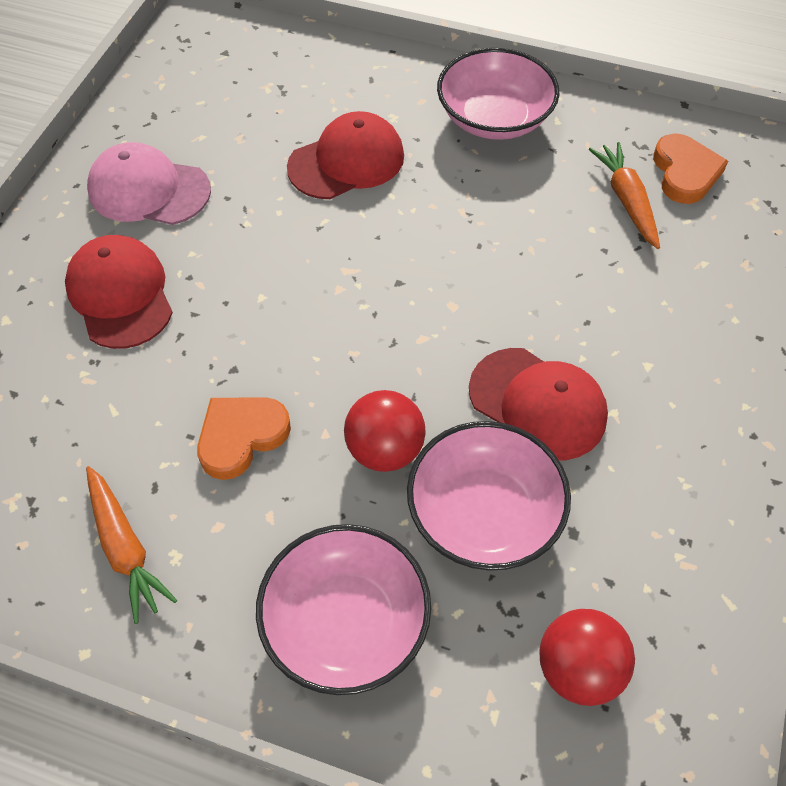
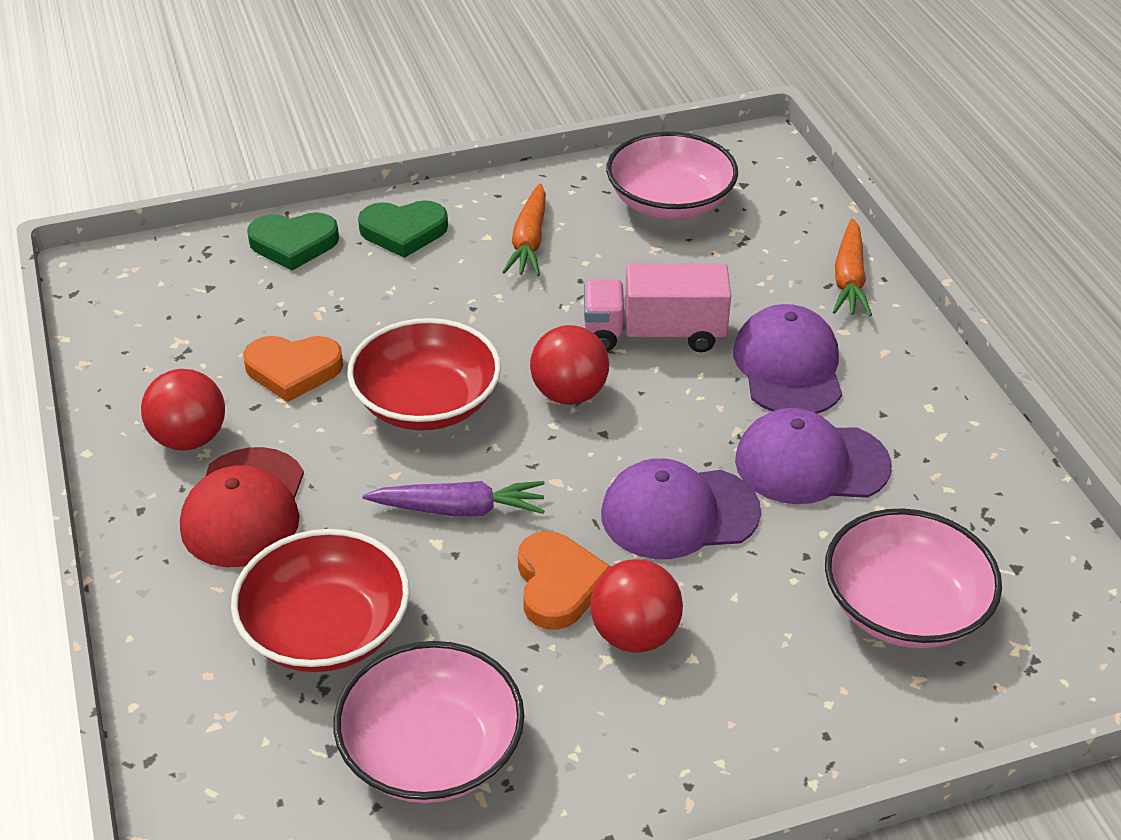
green heart: none = 0 -> [247,212,339,270] [358,200,448,258] = 2
pink cap: [87,142,211,225] = 1 -> none = 0
pink truck: none = 0 -> [584,263,731,352] = 1
purple cap: none = 0 -> [601,458,761,559] [733,304,842,414] [735,408,892,504] = 3
purple carrot: none = 0 -> [362,481,545,516] = 1
red ball: [344,390,426,472] [539,609,635,706] = 2 -> [141,369,225,450] [530,325,609,405] [590,559,683,652] = 3
red bowl: none = 0 -> [231,529,410,672] [347,318,501,430] = 2
red cap: [65,235,173,349] [287,111,404,199] [469,348,608,460] = 3 -> [180,447,304,567] = 1

